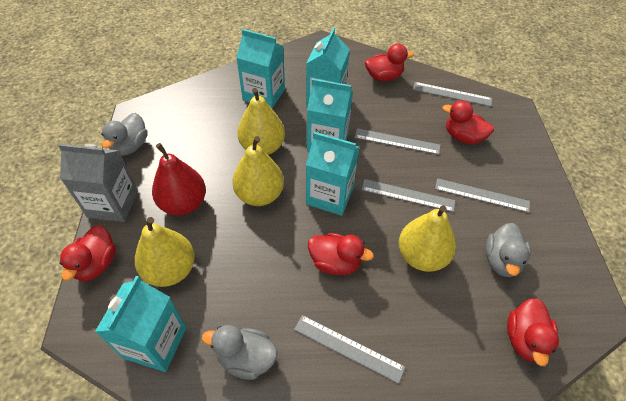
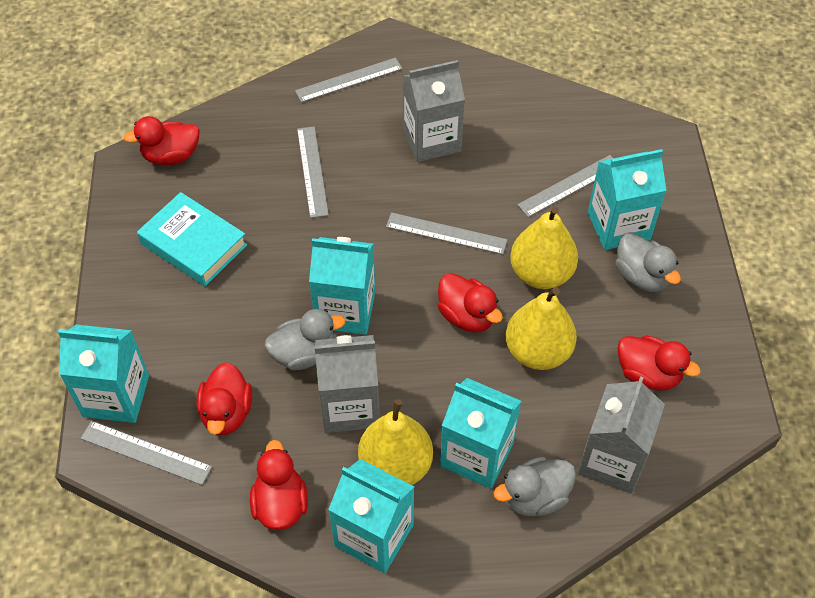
grey carton: [58,144,138,222] = 1 -> [314,335,380,433] [403,60,465,162] [578,376,665,494] = 3
red pear: [152,143,206,216] = 1 -> none = 0
turquoise book: none = 0 -> [137,192,247,286] = 1
yellow pear: [135,217,195,287] [232,136,284,206] [237,88,285,155] [399,205,456,272] = 4 -> [358,399,433,485] [506,287,577,370] [510,206,578,289] = 3

